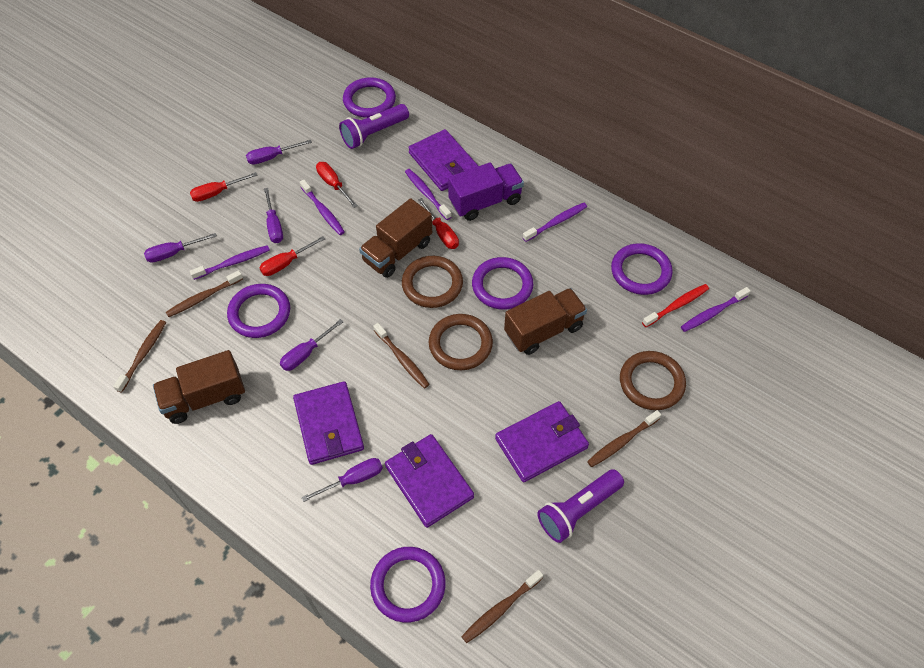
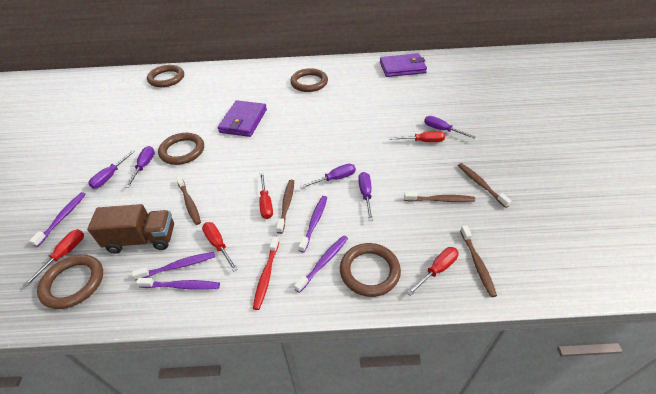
brown ring: [402,256,463,308] [429,314,493,370] [620,351,686,410] = 3 -> [37,255,103,309] [147,65,184,87] [158,133,204,165] [290,68,328,92] [340,243,401,297] = 5
brown truck: [153,350,245,424] [359,198,432,278] [504,288,587,355] = 3 -> [87,204,174,253] = 1
purple flashlight: [339,104,409,149] [537,469,624,543] = 2 -> none = 0
purple ring: [227,284,290,338] [343,77,396,118] [370,547,446,623] [472,257,533,309] [611,243,673,295] = 5 -> none = 0
purple truck: [448,162,524,221] = 1 -> none = 0
purple wallet: [293,381,364,465] [385,434,474,528] [408,129,478,191] [495,401,589,482] = 4 -> [218,100,267,137] [380,53,427,77] = 2
red screwdriver: [190,172,258,202] [260,236,325,276] [316,162,358,208] [418,198,459,249] = 4 -> [24,229,84,287] [202,222,238,271] [259,173,273,219] [389,131,445,142] [407,247,459,296] = 5

